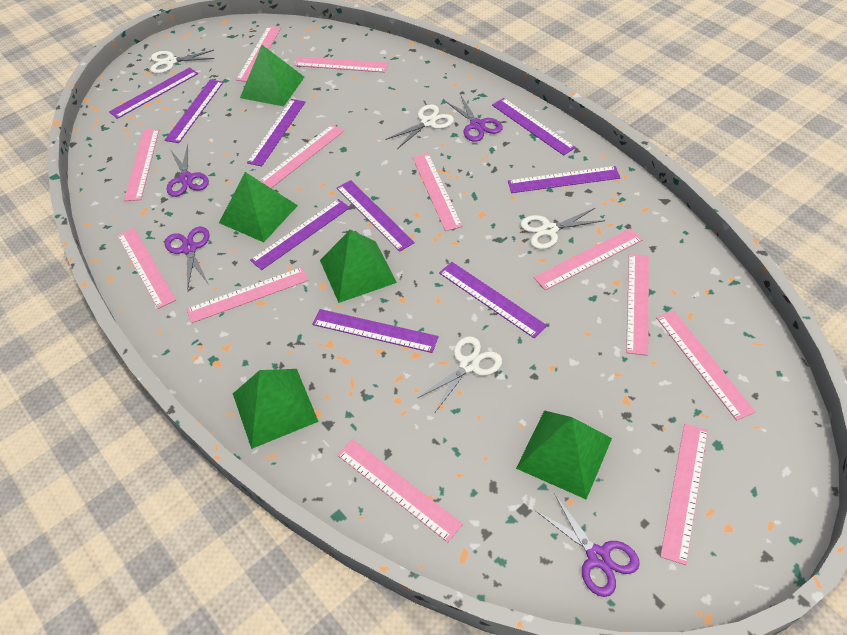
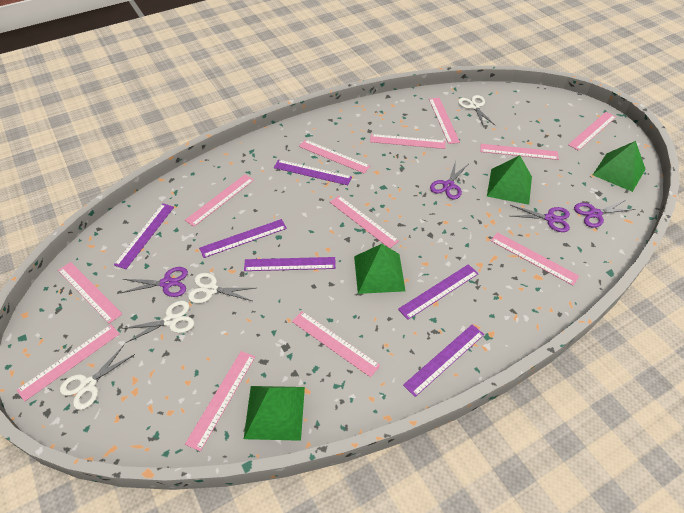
green pyramid: [219,172,298,242] [233,369,319,449] [240,45,304,106] [320,230,397,303] [516,410,612,499] = 5 -> [244,386,305,441] [354,244,405,294] [487,155,532,205] [593,141,645,192] = 4
purple ruler: [109,67,198,119] [165,80,224,143] [247,99,306,166] [250,199,350,270] [312,309,439,353] [337,180,415,252] [439,262,547,338] [492,98,576,155] [508,166,620,193] = 9 -> [114,203,174,269] [199,219,287,258] [244,257,336,271] [274,160,352,185] [398,264,479,320] [403,324,484,397] = 6

